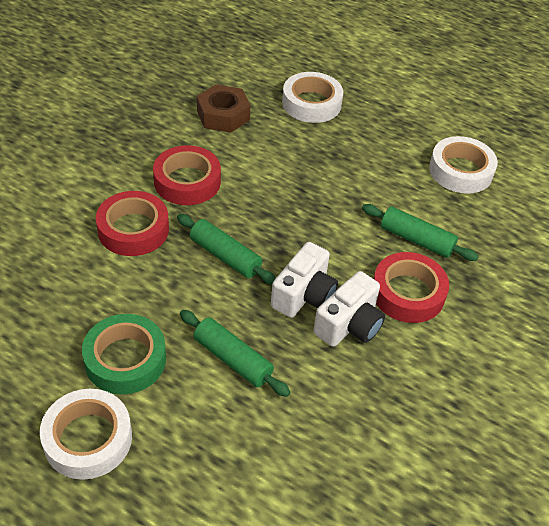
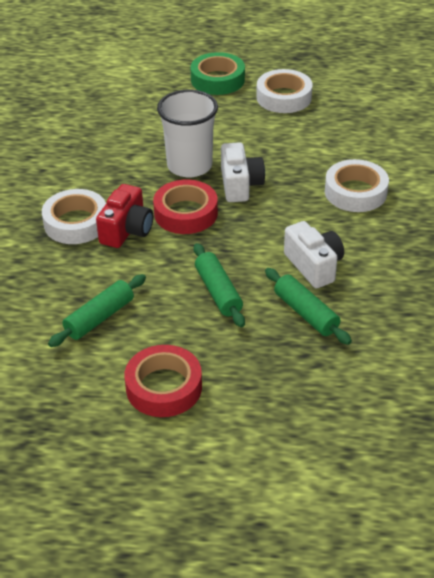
brown nut: [197,84,251,133] = 1 -> none = 0
red camera: none = 0 -> [96,184,153,248] = 1
red tape: [96,191,169,256] [153,145,221,205] [374,252,449,323] = 3 -> [124,345,202,417] [153,180,218,234] = 2
white cup: none = 0 -> [157,90,218,178] = 1

